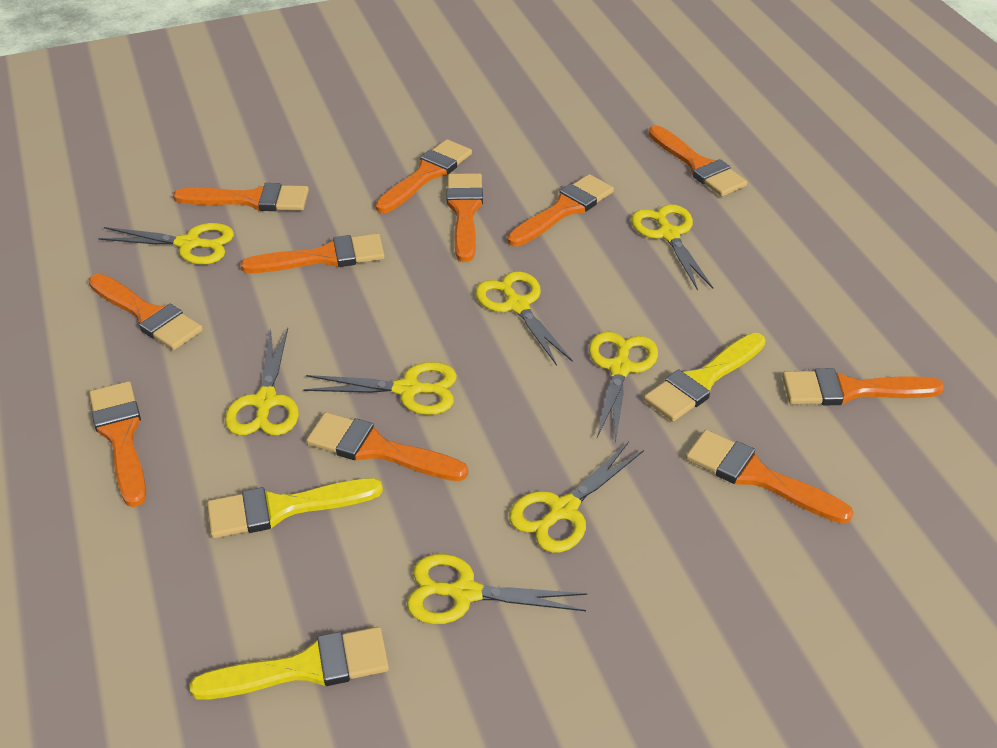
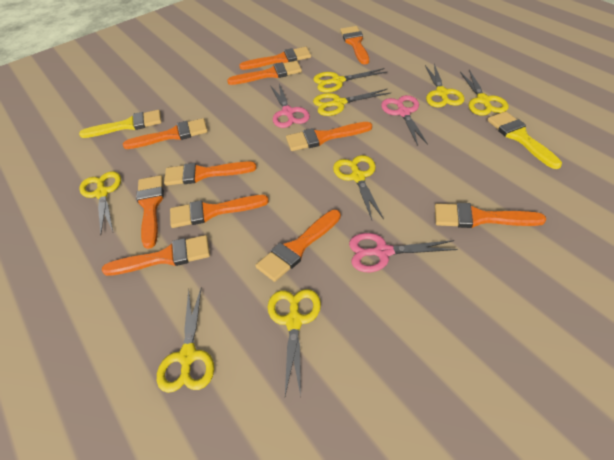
pink scissors: none = 0 -> [270,84,310,128] [349,233,458,272] [381,95,428,145] = 3
yellow brush: [189,627,389,700] [207,478,383,538] [644,333,765,421] = 3 -> [79,110,162,138] [487,111,562,169] = 2

